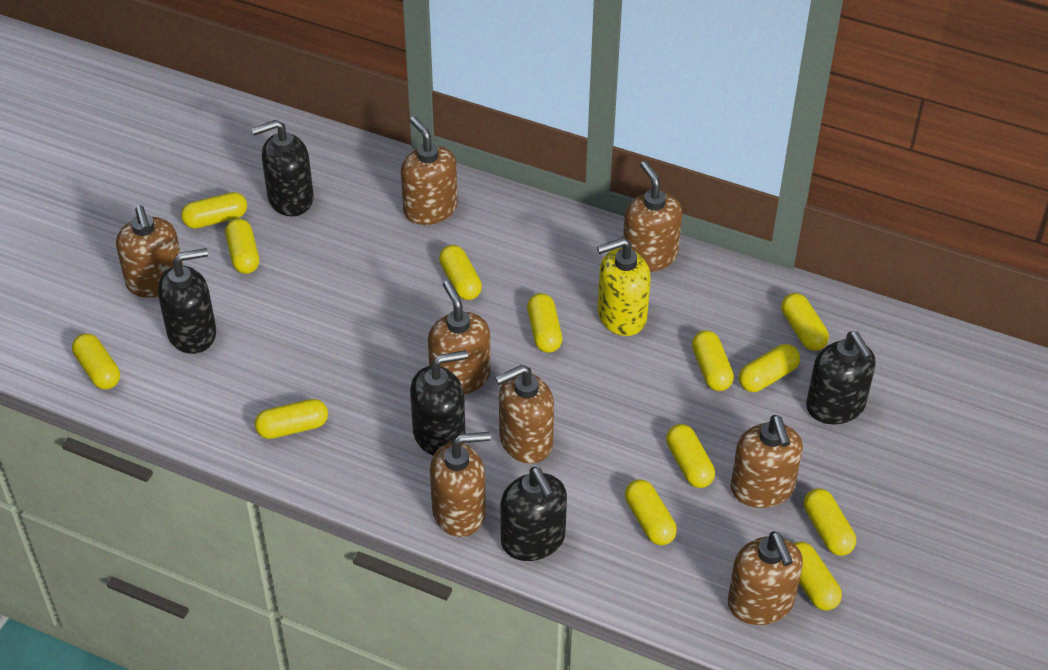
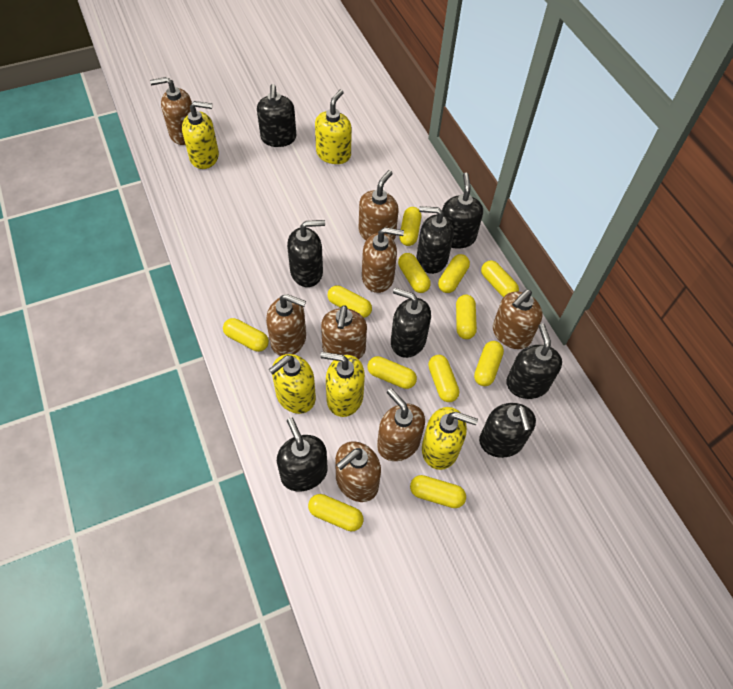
black soap dispenser: [158,248,216,354] [251,120,314,216] [410,350,468,456] [501,467,567,561] [806,331,876,425] = 5 -> [257,84,296,147] [277,417,327,492] [287,220,325,287] [391,288,431,358] [416,206,454,274] [442,173,483,249] [479,403,536,458] [506,323,562,399] = 8
yellow capsule: [72,333,120,390] [181,192,247,229] [225,219,259,274] [255,399,328,439] [439,245,482,300] [527,293,562,353] [625,480,677,545] [666,424,715,488] [692,330,734,391] [739,344,800,392] [781,293,829,351] [793,542,842,611] [804,489,856,556] = 13 -> [223,318,269,352] [308,494,364,531] [327,285,372,318] [367,356,417,389] [398,253,431,293] [399,207,421,246] [410,475,466,508] [428,355,459,402] [438,254,470,293] [456,295,477,339] [474,341,504,386] [481,260,519,297] = 12
yellow soap dispenser: [597,237,651,336] = 1 -> [182,101,219,169] [269,354,316,414] [315,90,352,164] [320,352,365,417] [422,407,478,470] = 5

